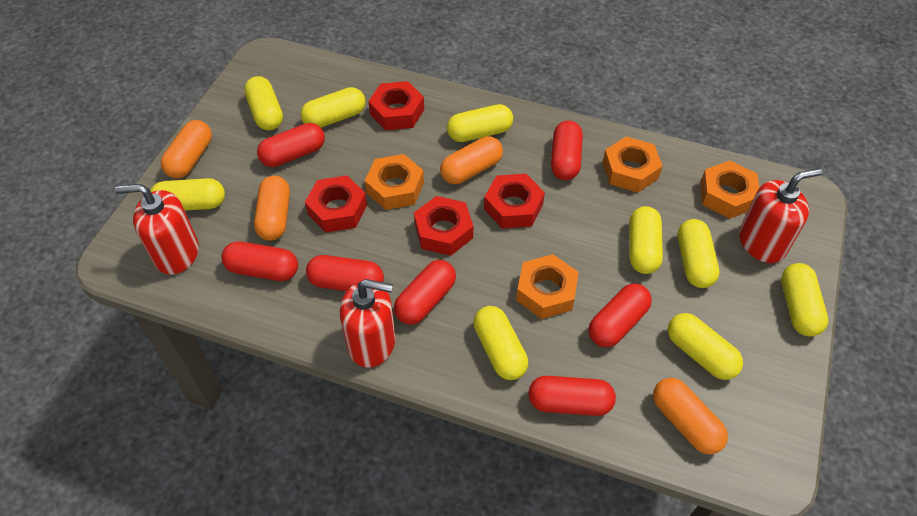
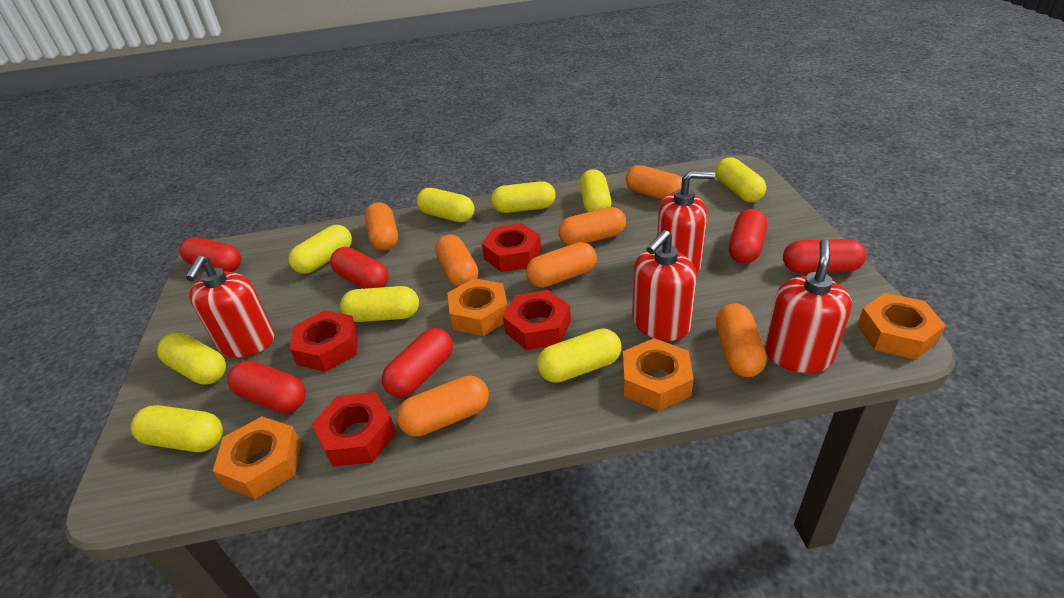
orange capsule: [161,120,212,178] [254,176,290,241] [440,136,503,184] [653,378,728,454] = 4 -> [365,202,398,250] [397,376,489,437] [435,235,478,287] [526,242,597,288] [559,207,626,245] [626,165,682,200] [716,303,767,377] = 7
red capsule: [221,241,298,281] [257,123,325,167] [306,255,384,291] [394,260,456,325] [528,376,616,416] [551,121,583,180] [589,283,652,347] = 7 -> [180,237,241,272] [227,360,306,413] [330,247,389,289] [382,328,453,397] [729,209,767,264] [783,239,866,273] = 6
red soap dispenser: [115,184,199,275] [340,279,396,367] [739,168,823,263] = 3 -> [186,255,275,357] [632,230,697,341] [657,171,715,273] [765,239,852,373] = 4

